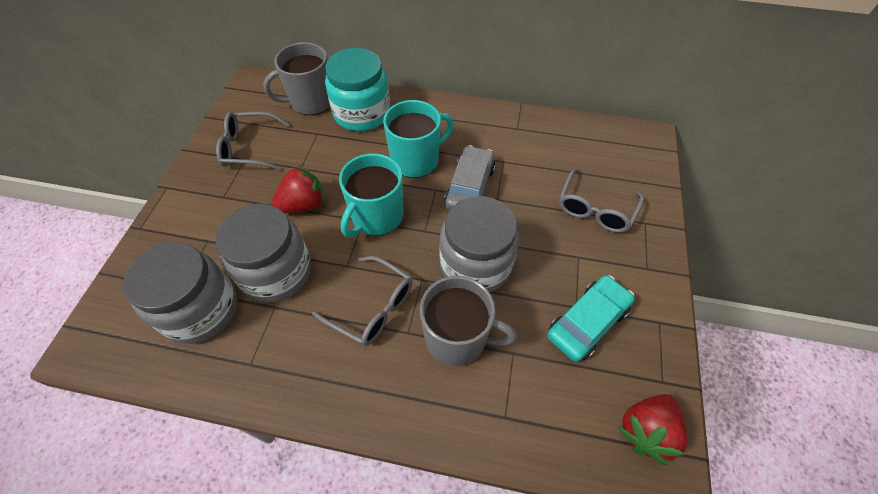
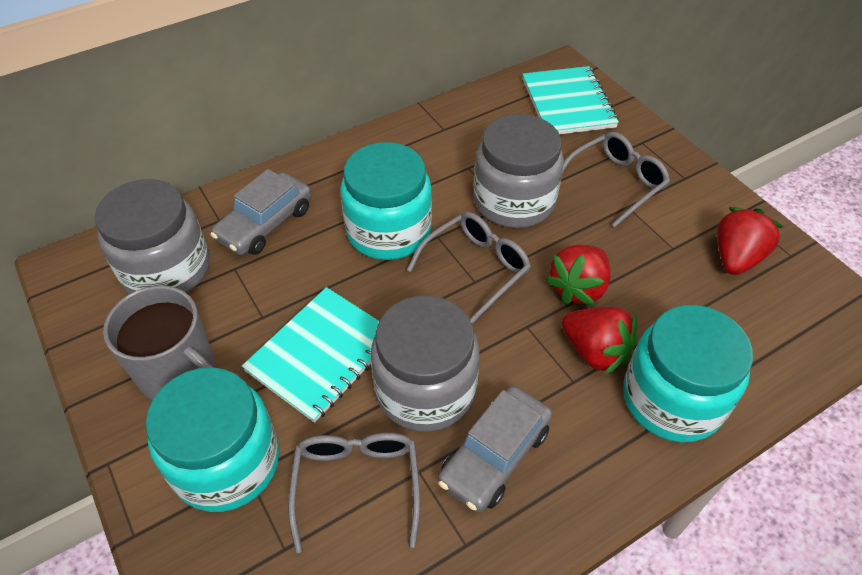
grey car: [444,145,495,210] = 1 -> [211,169,311,255] [438,386,552,513] = 2
grey mug: [263,42,330,115] [420,276,517,367] = 2 -> [103,286,215,400] = 1
red strawberry: [271,165,325,213] [618,394,688,466] = 2 -> [545,245,611,306] [562,307,637,375] [717,207,783,275] = 3
turquoise car: [547,275,635,362] = 1 -> none = 0
turquoise jar: [325,48,390,131] = 1 -> [146,367,279,512] [340,142,432,260] [623,305,753,442] = 3
turquoise mug: [339,154,403,237] [383,100,454,178] = 2 -> none = 0
turquoise notebook: none = 0 -> [242,287,379,423] [522,66,619,134] = 2

